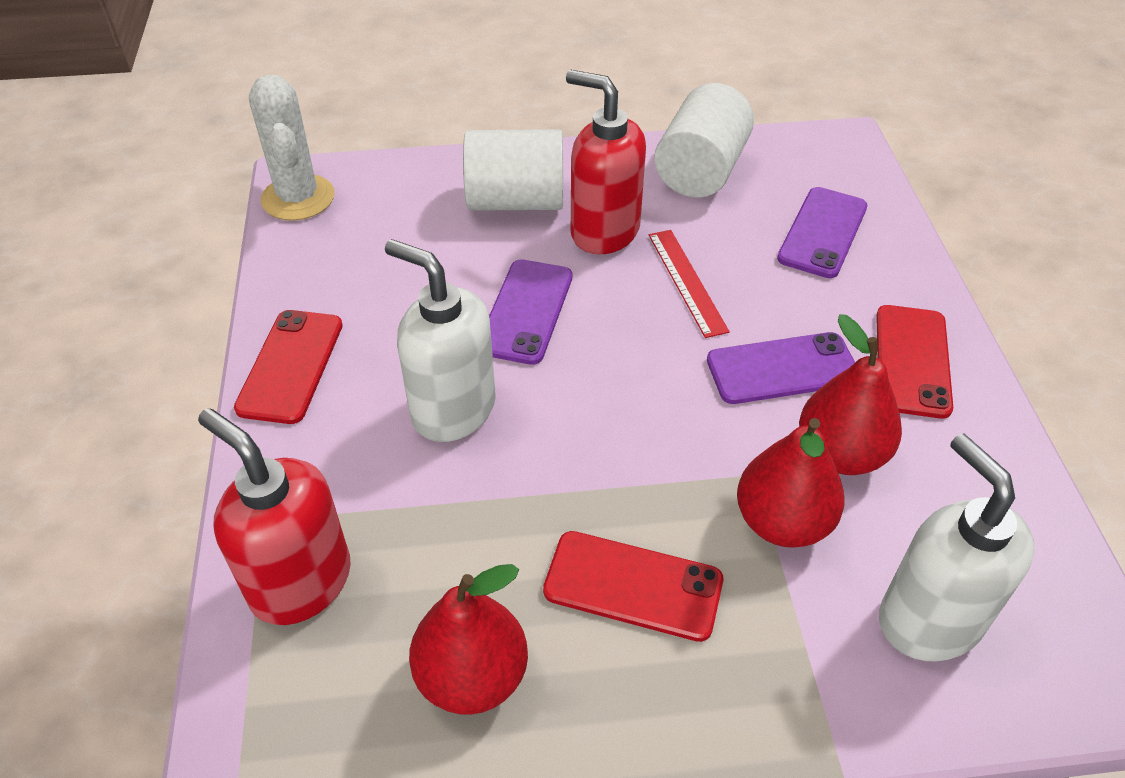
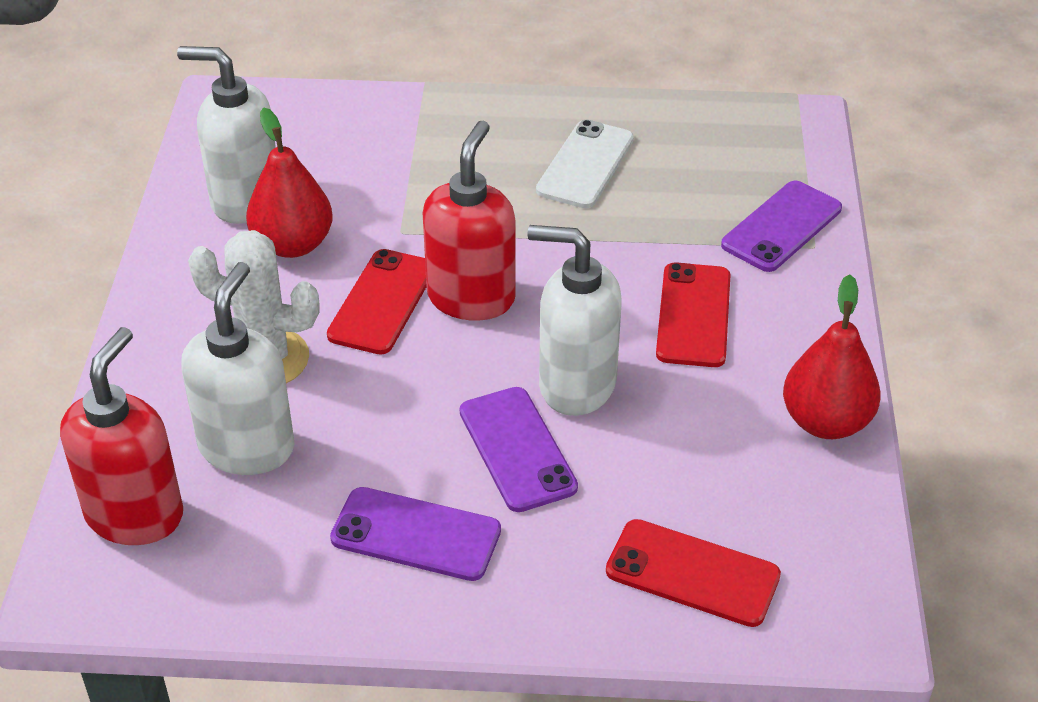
red pear: [409,564,528,715] [737,418,845,548] [799,314,902,475] = 3 -> [246,108,333,258] [783,274,881,439] = 2
red ruler: [649,230,730,338] = 1 -> none = 0
white cylinder: [463,129,563,211] [654,83,754,198] = 2 -> none = 0
white phone: none = 0 -> [536,119,634,208] = 1
white soap dispenser: [385,239,496,442] [879,434,1035,662] = 2 -> [177,46,276,224] [181,262,294,475] [527,225,622,416] = 3

